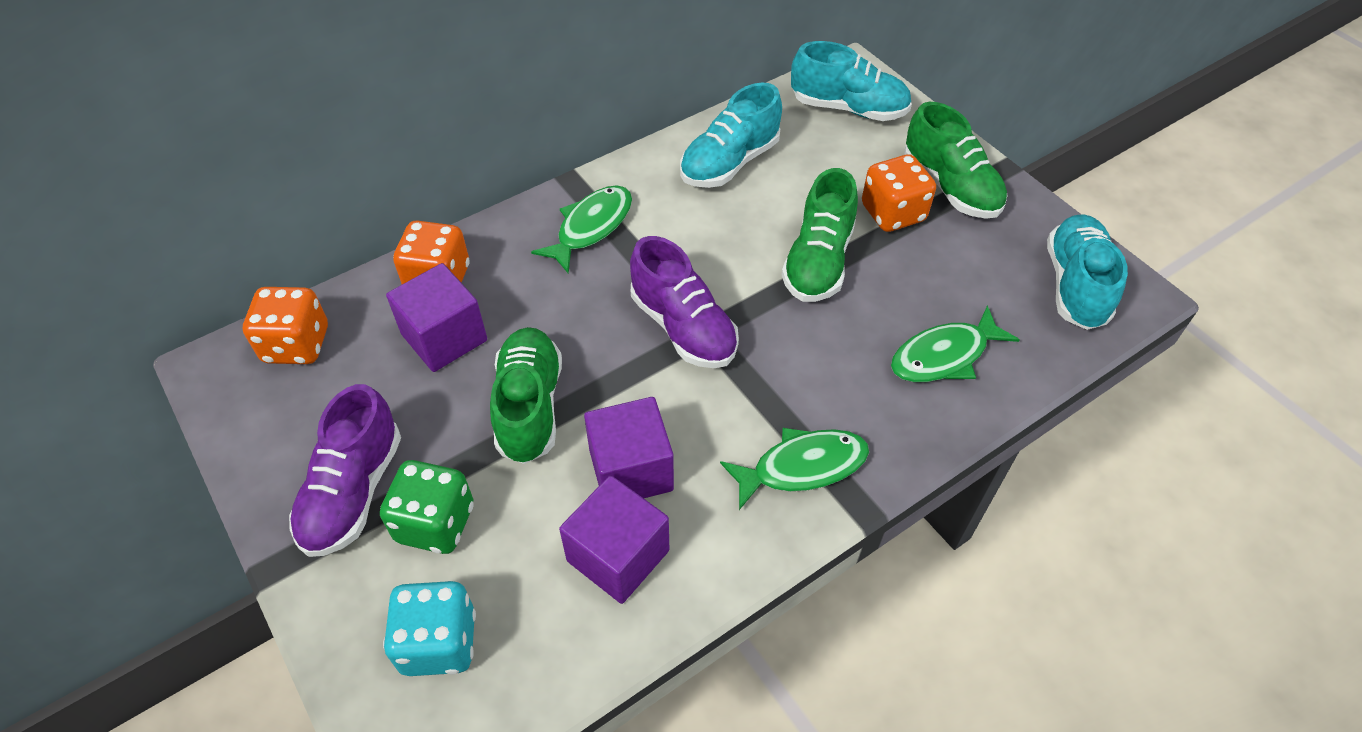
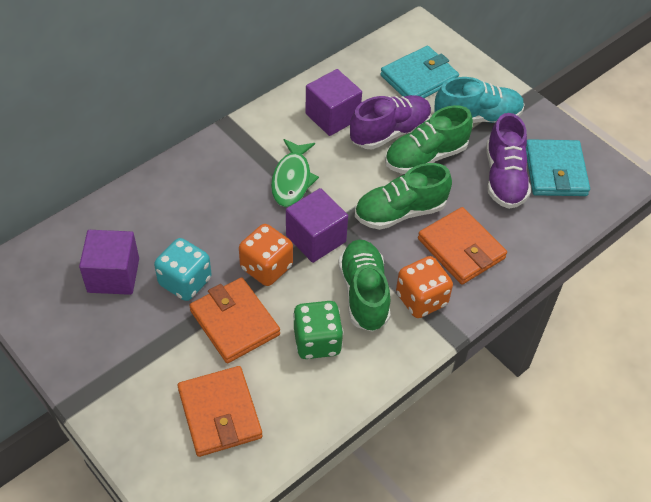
green fish: [531,185,632,274] [720,428,869,510] [891,305,1020,382] = 3 -> [271,139,319,207] = 1
orange dice: [243,287,328,364] [393,221,470,284] [862,154,936,232] = 3 -> [239,224,293,286] [396,256,453,318] = 2
orange wallet: none = 0 -> [178,366,262,457] [189,277,280,363] [418,207,507,285] = 3
turquoise shoe: [680,83,782,188] [791,41,912,121] [1047,214,1128,330] = 3 -> [434,77,525,123] = 1
turquoise wallet: none = 0 -> [381,46,459,98] [526,139,590,196] = 2

